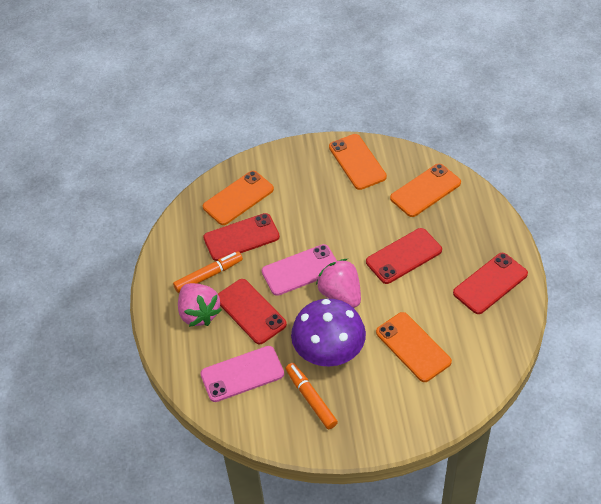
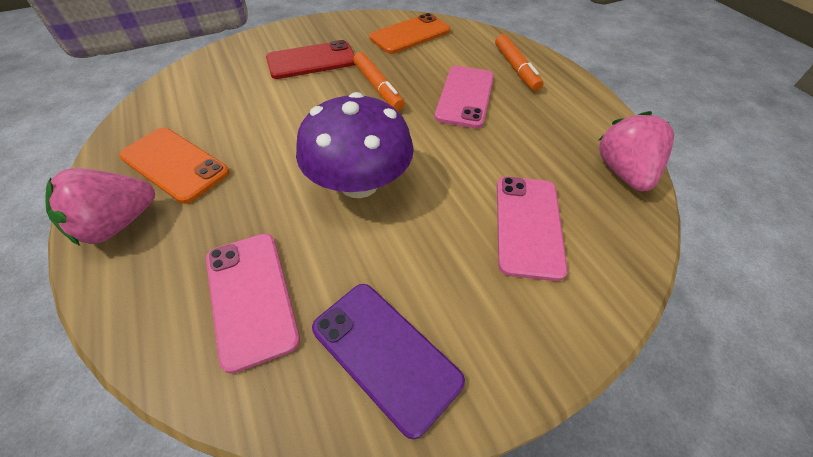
orange phone: [203,171,274,225] [329,134,387,190] [376,312,452,382] [390,164,461,217] = 4 -> [119,128,230,204] [369,13,451,54] = 2
pink phone: [200,346,284,402] [262,244,337,296] = 2 -> [206,234,300,374] [435,66,494,128] [497,177,568,281] = 3
purple phone: none = 0 -> [312,284,465,439] = 1
red phone: [203,213,280,261] [218,279,287,344] [366,228,442,284] [453,253,528,314] = 4 -> [266,40,355,79] = 1

